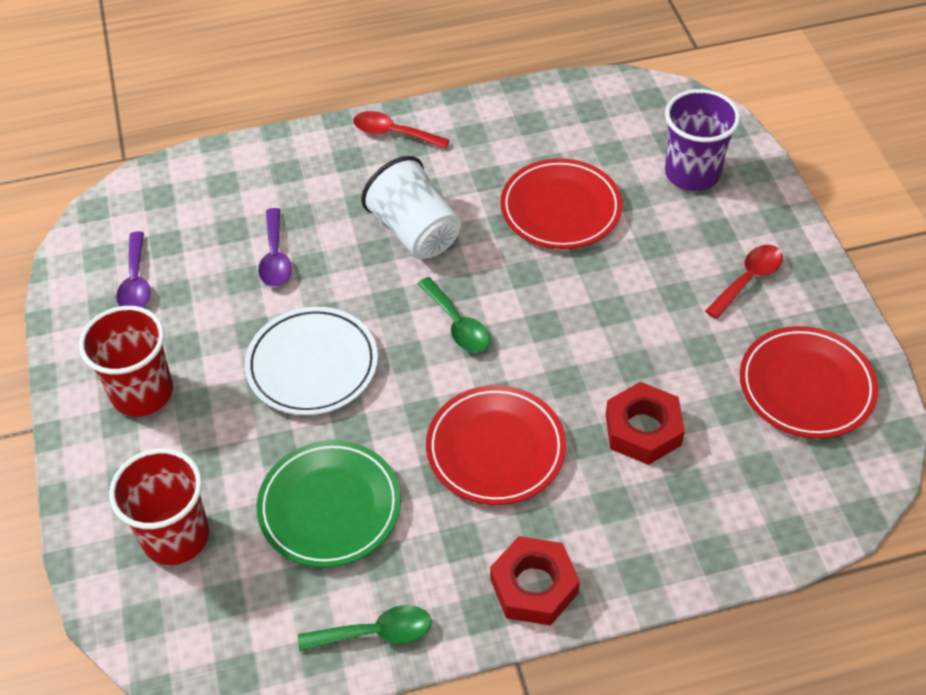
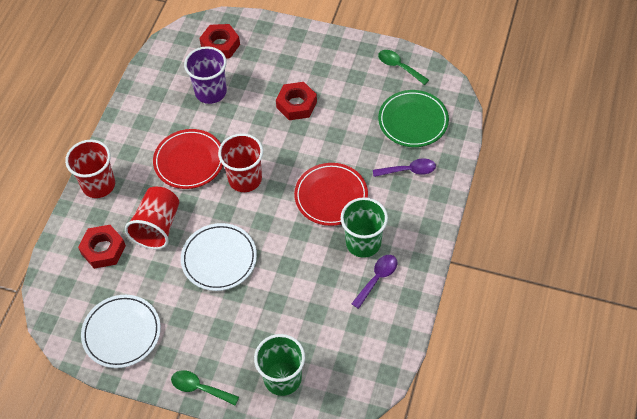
green cup: none = 0 -> [254,334,305,396] [341,197,388,258] = 2
red cup: [79,306,173,416] [109,448,209,565] = 2 -> [65,140,115,198] [125,187,179,249] [218,133,263,192] = 3
red nut: [490,536,580,626] [606,382,685,465] = 2 -> [78,225,126,269] [199,24,240,58] [276,82,317,120] = 3
red plate: [426,385,566,505] [500,158,622,249] [740,326,878,439] = 3 -> [153,129,223,189] [294,163,368,226] = 2
red spoon: [353,111,450,149] [705,245,783,319] = 2 -> none = 0
white cup: [361,156,461,259] = 1 -> none = 0
white plate: [245,307,378,415] = 1 -> [81,295,161,368] [181,223,257,291] = 2

